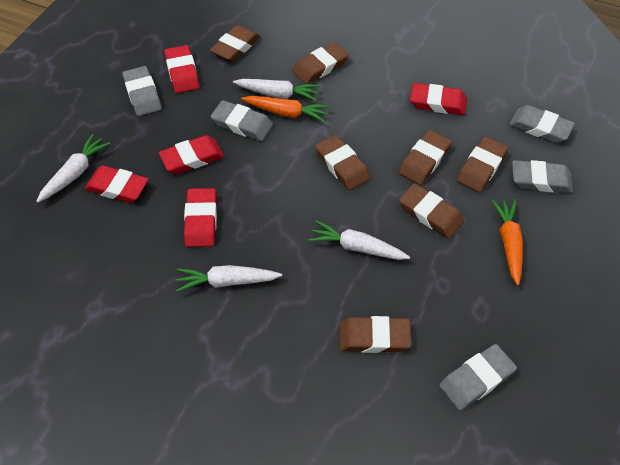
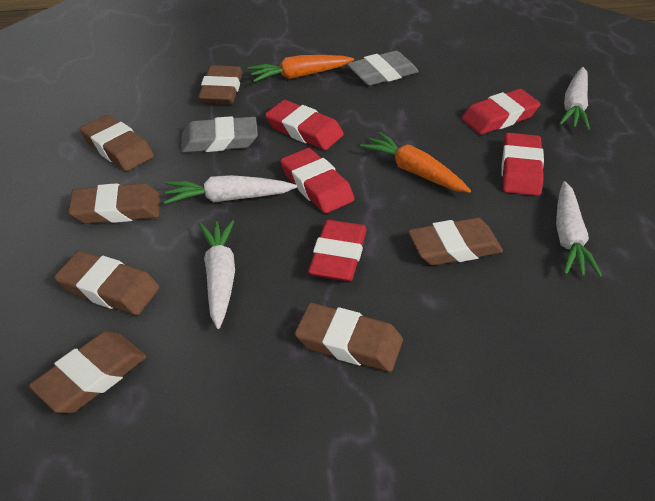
grey eraser: [122,66,162,116] [211,100,273,141] [439,344,517,410] [509,105,575,143] [512,160,573,193] = 5 -> [181,116,258,153] [347,51,419,86] = 2

